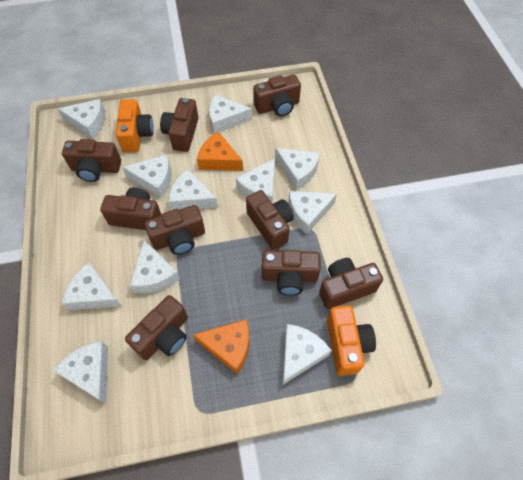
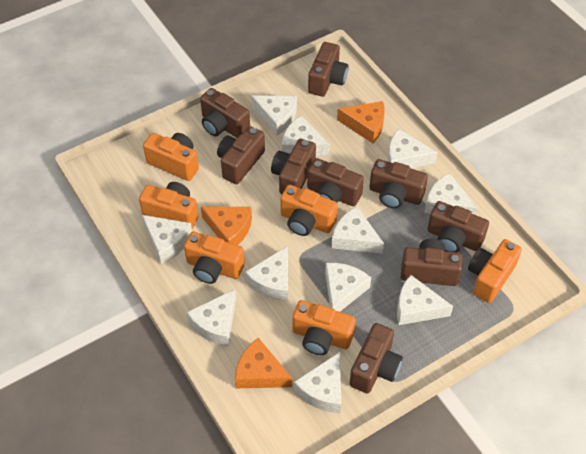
orange camera: [116,99,154,153] [327,305,376,376] = 2 -> [139,182,198,229] [143,133,199,181] [184,232,245,284] [280,185,338,236] [292,300,356,355] [468,239,522,303] = 6
orange cheese: [193,319,249,374] [197,131,243,171] = 2 -> [201,207,252,245] [235,338,292,388] [337,101,385,143] = 3

